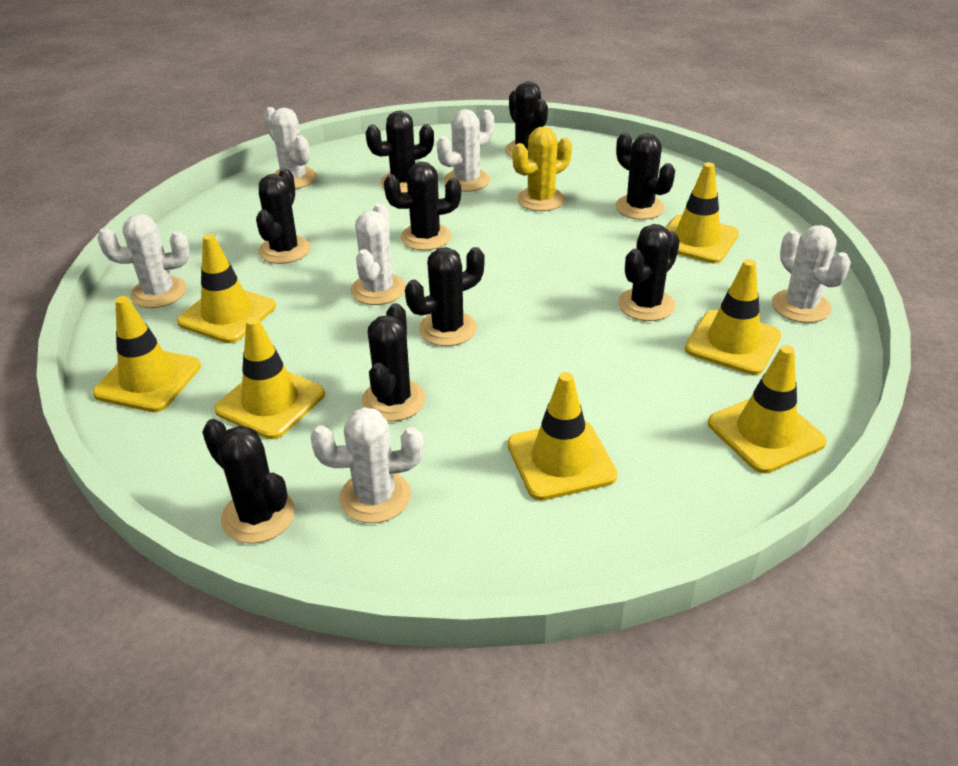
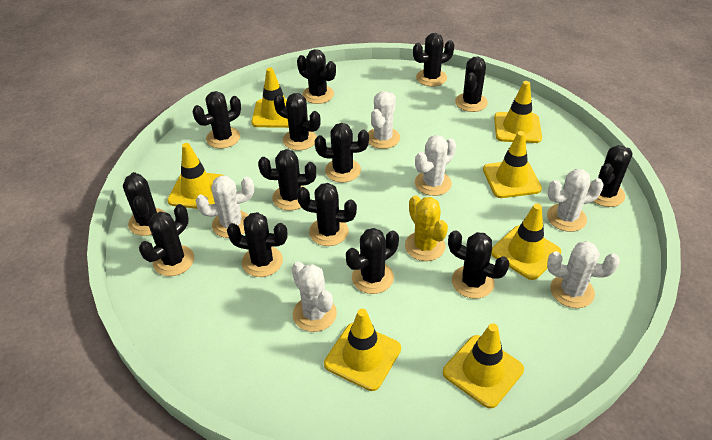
black cactus: [202,419,295,544] [256,168,311,264] [361,303,426,421] [365,111,434,193] [384,162,461,251] [405,247,485,346] [505,81,548,159] [615,132,675,220] [618,224,680,321] = 9 -> [123,172,164,236] [139,204,194,276] [193,91,241,149] [227,212,288,277] [258,149,316,211] [273,93,321,151] [297,49,336,104] [297,183,357,246] [315,123,369,183] [346,228,399,294] [413,33,454,87] [448,230,510,299] [455,57,488,112] [589,145,633,207] = 14

